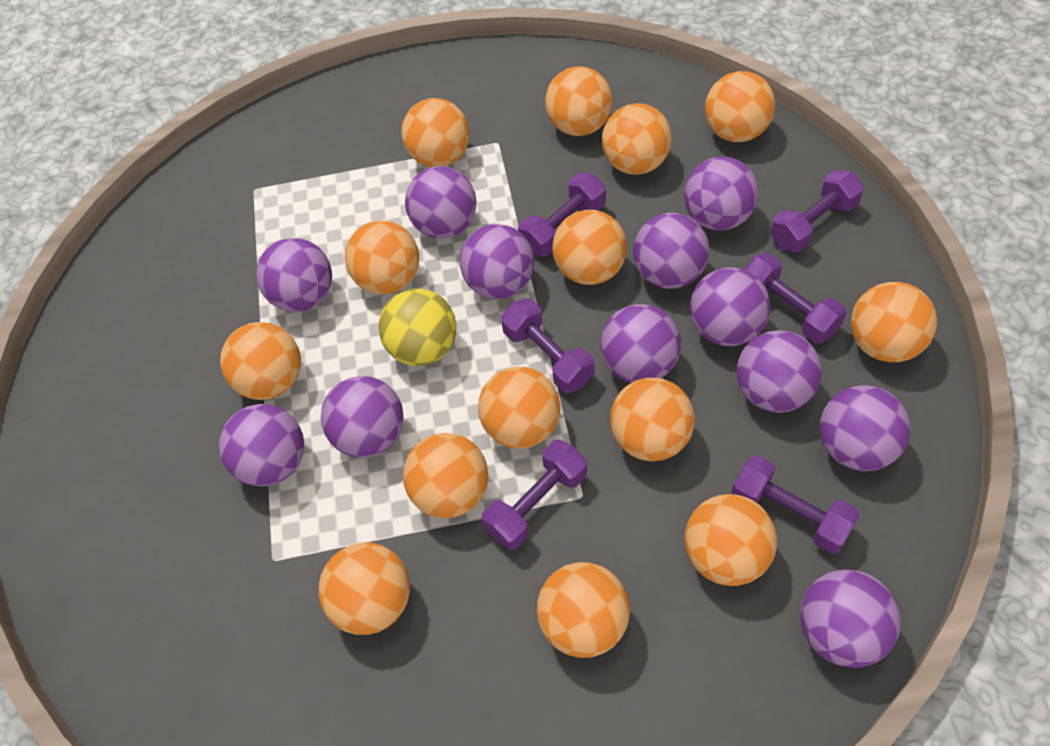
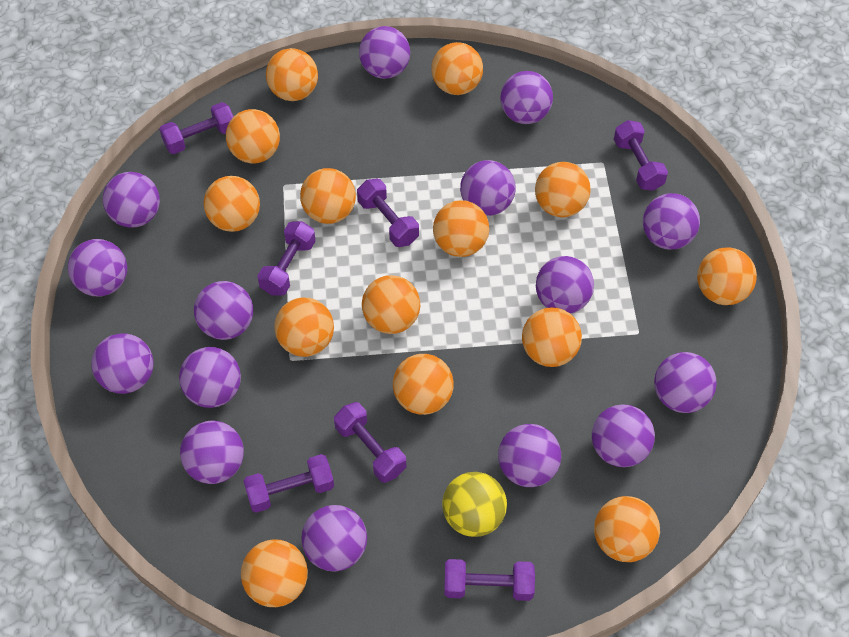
purple ball: [219,404,304,486] [256,238,332,312] [321,376,404,458] [405,166,477,239] [459,224,534,299] [601,304,681,383] [633,213,709,289] [684,156,759,231] [690,267,770,346] [737,330,822,413] [800,569,901,668] [819,385,910,471] = 12 -> [68,239,127,296] [91,333,154,394] [103,172,160,228] [179,347,241,408] [180,421,244,484] [194,281,253,340] [301,505,367,572] [359,26,410,79] [460,160,516,216] [498,424,561,487] [500,71,553,124] [536,256,594,314] [592,404,655,467] [643,193,700,250] [654,352,717,413] = 15
purple dumbbell: [482,440,587,550] [501,299,595,393] [518,173,606,256] [731,455,860,554] [744,253,847,343] [770,170,864,253] = 6 -> [159,102,234,154] [243,454,334,513] [258,221,316,296] [334,402,406,483] [357,179,419,247] [444,559,535,601] [614,120,668,191] = 7

